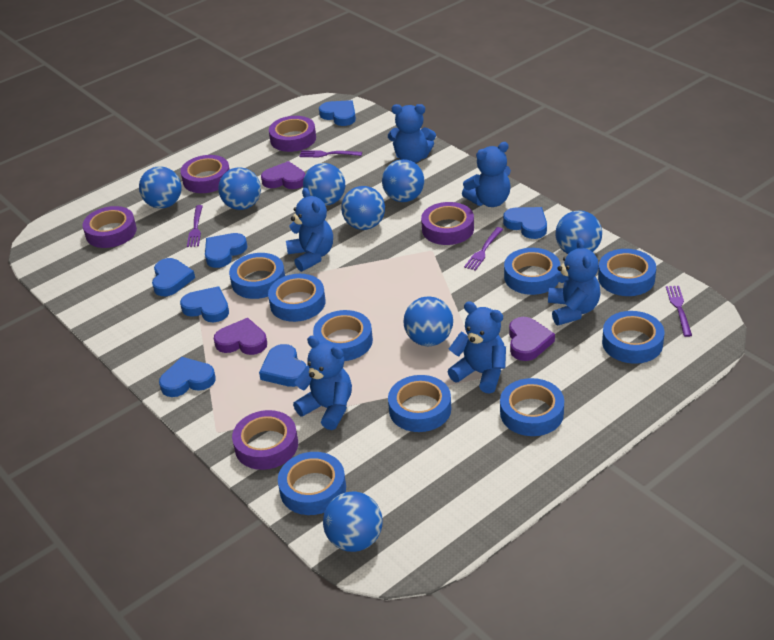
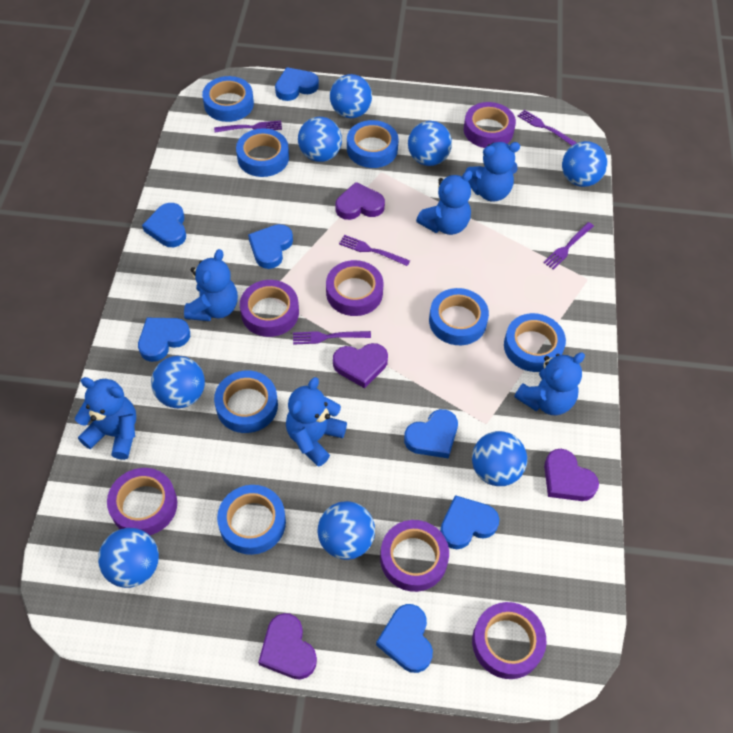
blue tape: [229,253,285,299] [268,274,325,322] [278,452,346,515] [313,310,373,361] [388,375,451,432] [500,378,564,436] [504,248,560,295] [598,249,656,296] [602,311,664,364] = 9 -> [202,76,254,122] [214,370,278,433] [217,485,286,555] [236,128,289,177] [347,120,399,168] [429,288,489,345] [504,313,566,372] = 7
purple fork: [187,205,203,247] [299,150,362,157] [464,227,503,271] [666,286,692,337] = 4 -> [214,121,282,132] [293,331,371,345] [339,235,410,266] [518,110,577,146] [543,222,594,270] = 5
purple heart: [214,318,267,355] [261,161,305,189] [509,317,555,361] = 3 -> [258,613,317,680] [333,343,388,388] [336,182,385,220] [544,449,599,501] = 4
purple tape: [83,206,137,248] [181,155,230,193] [232,410,298,470] [269,116,316,152] [421,202,474,245] = 5 -> [107,468,177,535] [240,280,299,337] [326,260,383,316] [380,520,449,592] [464,102,516,148] [472,602,546,679] = 6

